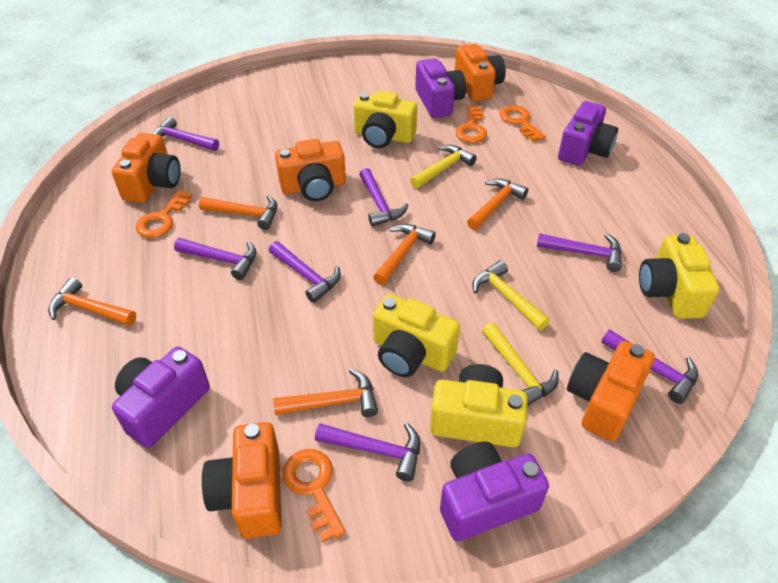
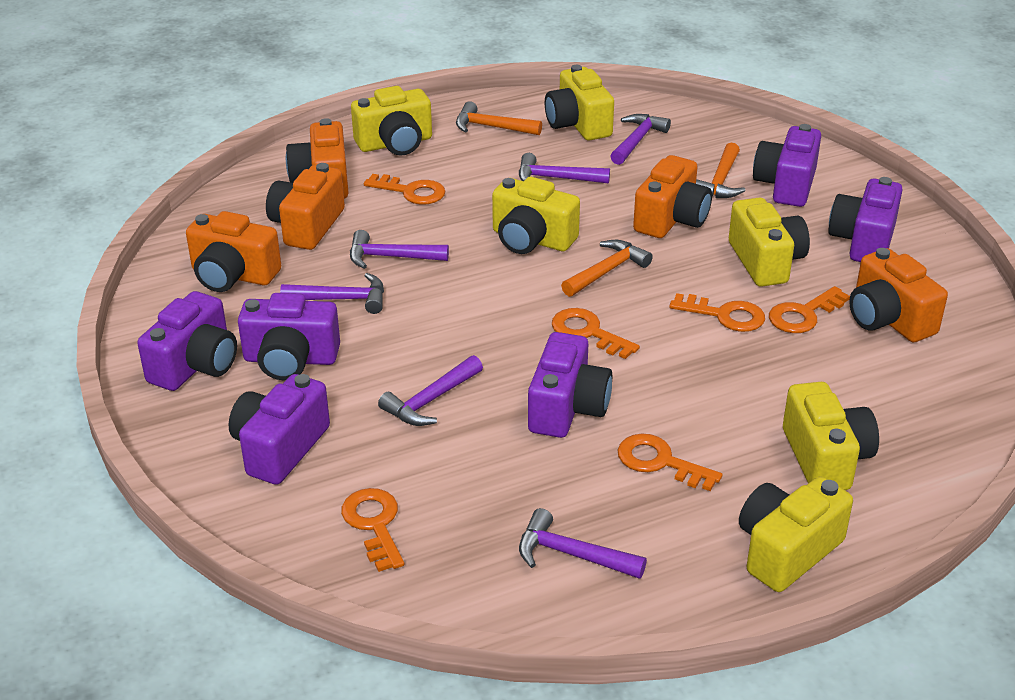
orange hammer: [48,277,136,326] [199,195,277,230] [273,369,378,417] [373,224,436,285] [467,179,529,230] = 5 -> [456,101,542,135] [561,240,653,297] [696,143,746,198] = 3
orange key: [136,190,192,238] [283,449,345,542] [455,105,487,143] [499,106,546,142] = 4 -> [341,488,404,572] [364,174,446,205] [552,308,640,359] [617,434,723,491] [669,293,765,332] [769,286,850,333] = 6
purple camera: [112,347,210,448] [415,58,466,118] [440,442,549,541] [558,101,618,166] = 4 -> [137,291,237,391] [229,374,330,485] [238,293,340,380] [528,332,612,438] [753,124,821,207] [828,177,903,262] = 6
purple hammer: [153,117,219,151] [174,238,256,280] [269,241,341,303] [315,423,420,481] [359,168,409,226] [537,233,622,272] [601,329,698,404] = 7 -> [280,273,384,314] [350,230,449,269] [378,355,483,426] [519,153,610,184] [519,508,647,579] [610,114,671,165] = 6
yellow camera: [354,90,417,148] [373,294,460,377] [430,364,528,447] [639,233,720,319] = 4 -> [351,86,432,156] [492,177,580,254] [545,65,614,141] [729,197,810,287] [739,477,853,592] [783,382,879,490] = 6
yellow hammer: [410,145,477,189] [472,260,550,330] [482,323,559,406] = 3 -> none = 0

